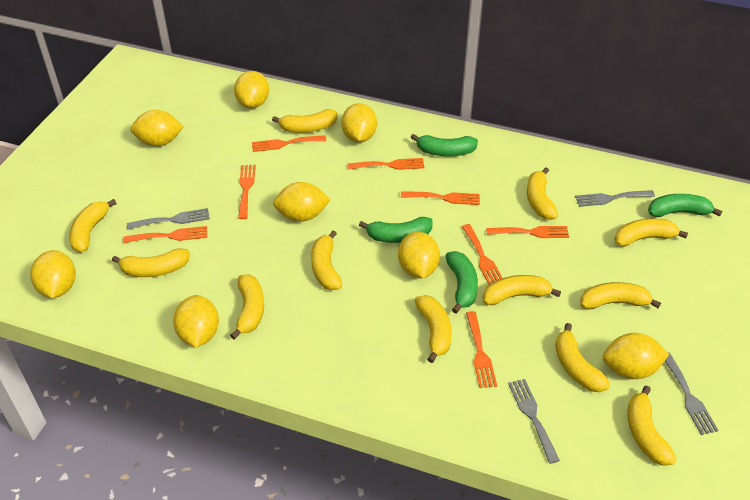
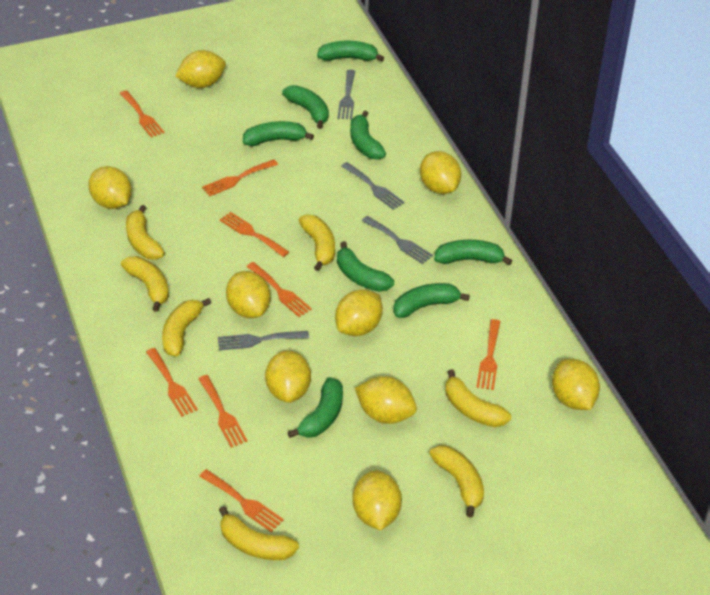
green banana: [359,217,433,243] [411,134,478,156] [445,251,478,314] [648,194,722,217] = 4 -> [243,121,314,146] [282,85,329,129] [288,377,343,438] [317,41,384,62] [337,241,394,292] [350,110,386,160] [393,283,470,318] [434,240,512,265] = 8
yellow banana: [69,199,117,252] [112,248,190,277] [230,274,264,339] [272,109,337,133] [311,231,342,290] [414,295,452,363] [483,275,561,305] [527,167,558,220] [555,323,610,392] [580,282,661,309] [614,219,688,247] [627,385,677,466] = 12 -> [121,256,169,312] [126,205,165,260] [162,298,211,357] [219,506,299,560] [299,214,335,271] [429,445,484,517] [445,369,511,427] = 7
yellow lemon: [30,250,76,298] [130,110,184,146] [173,295,219,348] [234,71,269,109] [273,182,331,222] [341,103,377,143] [398,232,440,279] [603,333,669,379] = 8 -> [88,166,132,209] [175,50,226,88] [226,271,271,318] [265,350,311,403] [335,289,383,336] [352,470,402,531] [355,376,417,424] [420,151,461,194] [552,359,600,410] = 9

